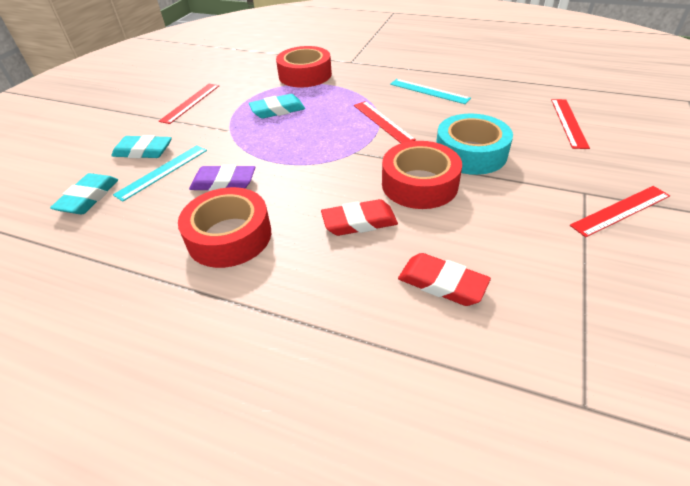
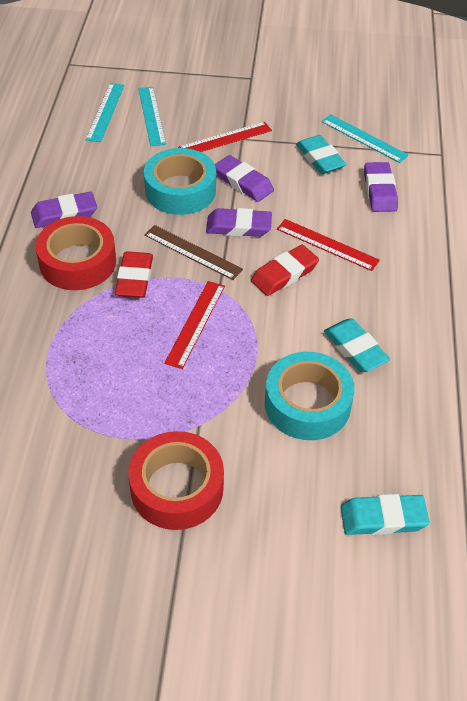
brown ruler: none = 0 -> [144,225,243,280] = 1
purple eraser: [189,164,256,191] = 1 -> [31,192,97,228] [206,208,272,237] [215,155,274,202] [364,162,398,212] = 4
red ruler: [159,84,220,124] [354,101,416,143] [551,99,590,149] [570,186,670,237] = 4 -> [164,281,225,369] [178,122,272,152] [277,219,380,271] = 3
red tape: [178,187,271,268] [276,46,332,87] [382,141,462,209] = 3 -> [36,216,116,290] [128,431,224,530] = 2
turquoise ruler: [113,145,207,202] [390,79,471,104] = 2 -> [86,83,125,142] [138,87,166,146] [321,114,409,163] = 3
turquoise tape: [436,114,513,175] = 1 -> [144,148,216,215] [265,352,355,440] = 2

